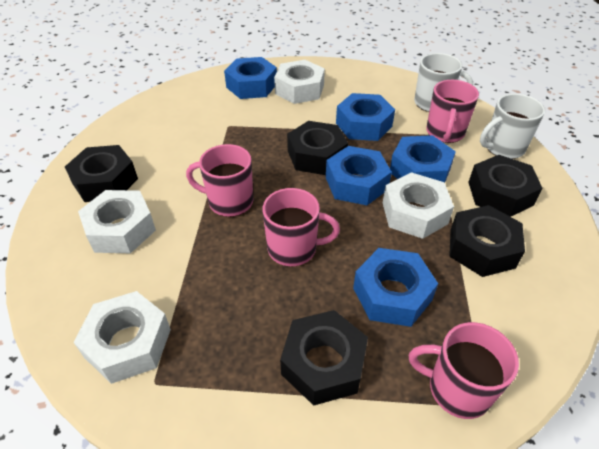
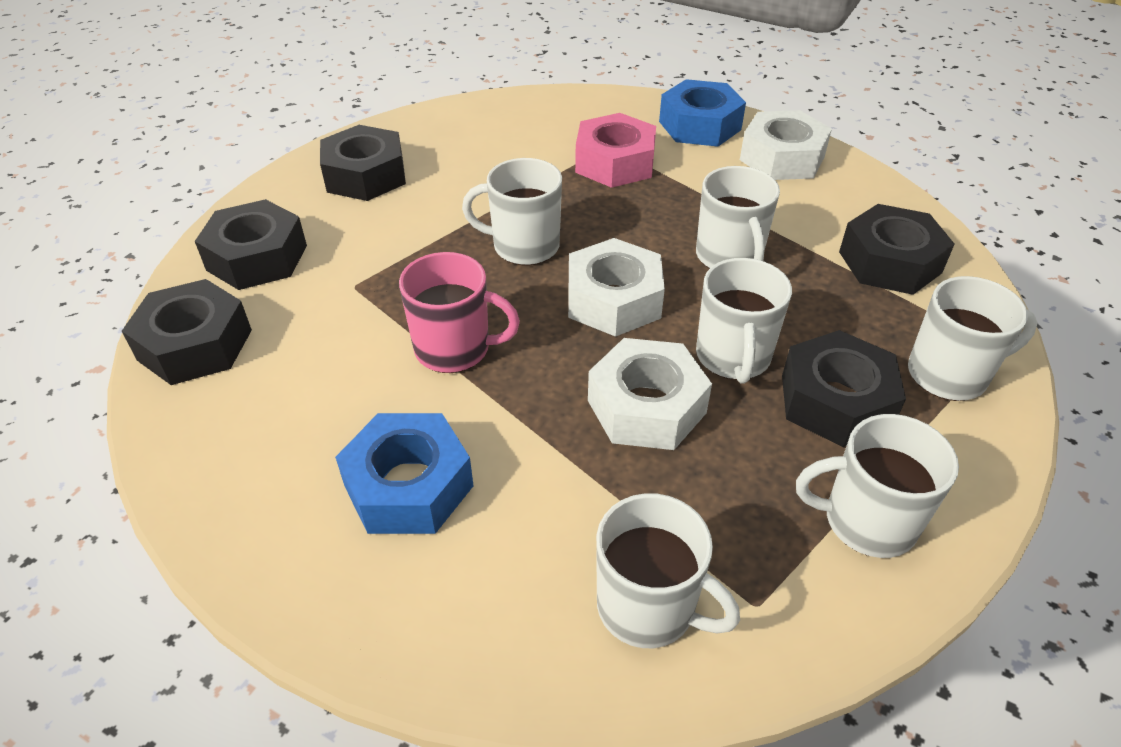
blue nut: [224,57,277,99] [326,146,392,205] [336,93,395,141] [353,248,438,327] [390,135,456,183] = 5 -> [335,413,473,534] [659,79,746,147] = 2
pink mug: [186,144,253,217] [262,188,340,267] [409,322,519,419] [426,80,479,143] = 4 -> [399,252,520,373] = 1
pink nut: none = 0 -> [575,113,656,188] = 1
white mug: [414,53,473,112] [480,94,545,159] = 2 -> [462,158,562,265] [596,493,740,648] [696,166,780,269] [696,258,792,384] [796,414,959,558] [908,276,1037,401] = 6
white nut: [74,291,171,384] [78,190,156,253] [274,60,325,104] [383,172,454,239] = 4 -> [568,238,665,337] [588,338,712,450] [740,110,832,180] = 3

